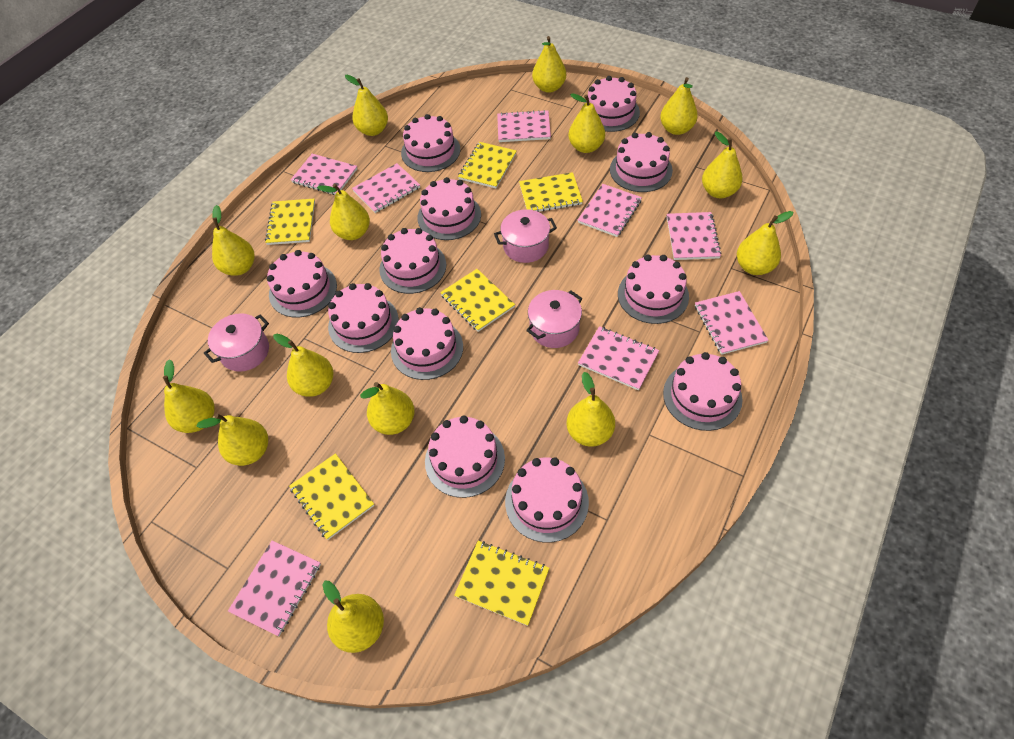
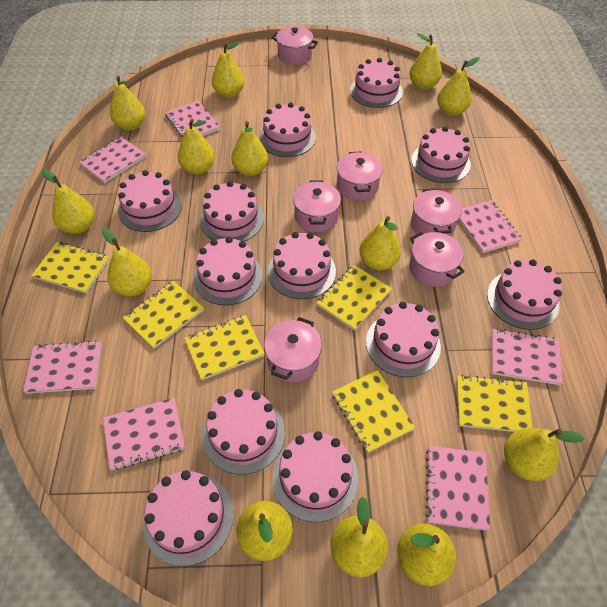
pink notebook: [228,541,321,636] [291,154,357,195] [352,163,420,213] [497,110,551,142] [578,184,642,237] [578,326,659,390] [667,212,722,260] [695,291,769,355] = 8 -> [23,340,102,394] [79,137,146,183] [103,398,185,470] [165,100,220,138] [426,446,490,531] [459,200,522,253] [492,328,563,385] = 7
pink pot: [204,313,269,372] [494,209,557,263] [526,290,582,348] = 3 -> [264,317,322,382] [272,26,318,65] [293,181,341,232] [337,151,383,201] [409,232,465,287] [411,189,462,236] = 6
yellow pear: [163,359,215,433] [196,414,268,466] [212,205,255,276] [273,334,333,397] [317,184,370,240] [322,581,384,653] [345,75,388,136] [360,382,415,435] [532,36,566,93] [567,372,615,447] [568,93,605,153] [660,77,698,135] [702,132,743,198] [737,211,793,275] = 14 -> [41,169,94,234] [102,228,152,297] [110,76,145,131] [178,119,215,175] [212,41,244,98] [231,121,268,176] [236,501,293,561] [331,497,388,577] [359,216,401,271] [397,523,456,586] [409,33,442,90] [437,57,480,116] [504,428,584,481] = 13

